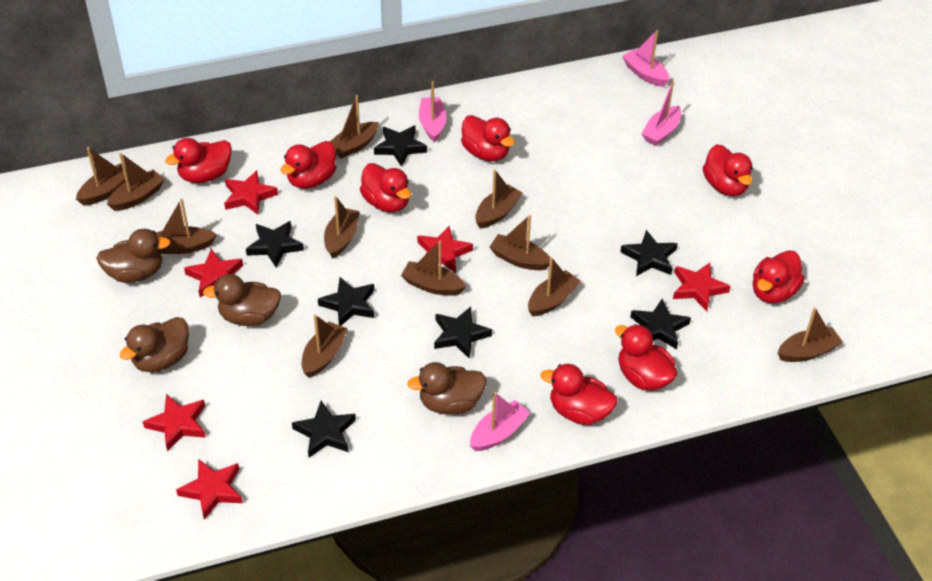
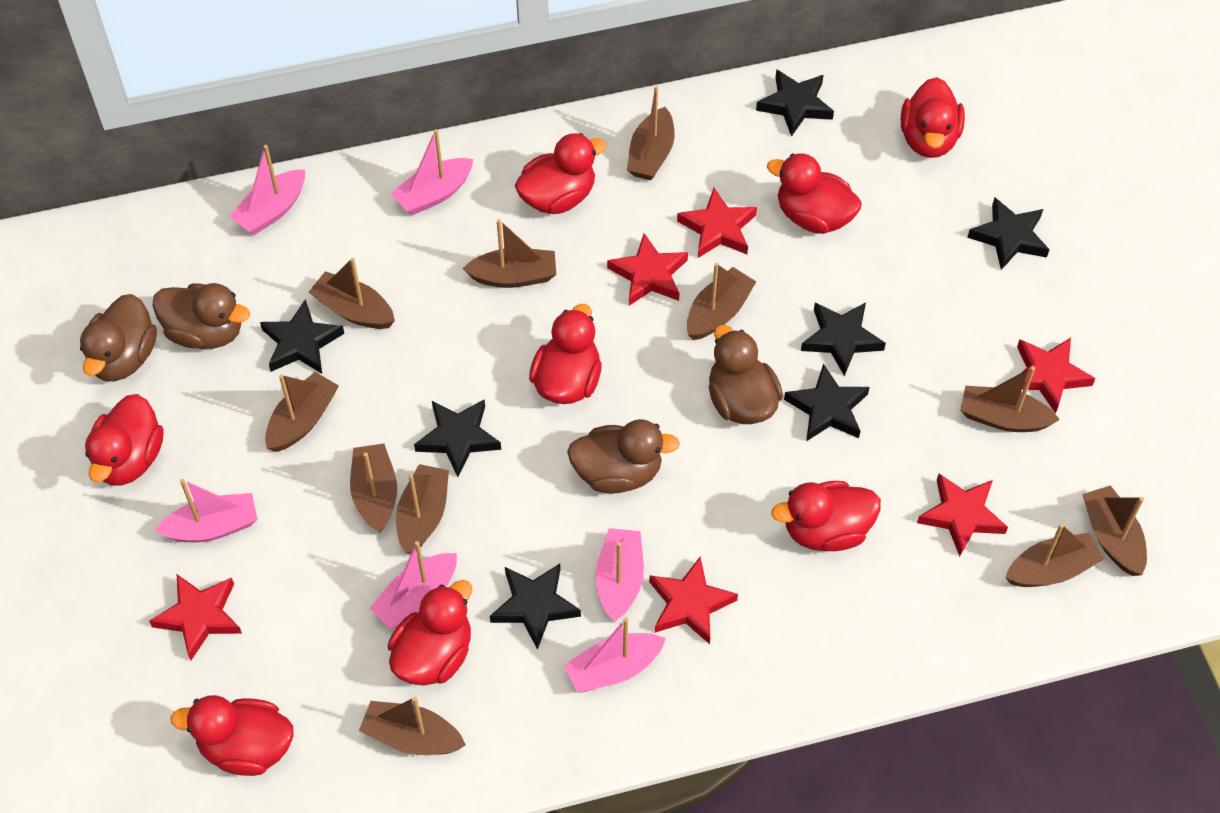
pink boat: [419,81,447,142] [470,392,531,451] [622,30,669,87] [641,81,681,146] = 4 -> [155,479,258,542] [229,145,305,235] [369,541,457,629] [391,129,473,215] [564,618,666,693] [595,528,644,622] = 6

